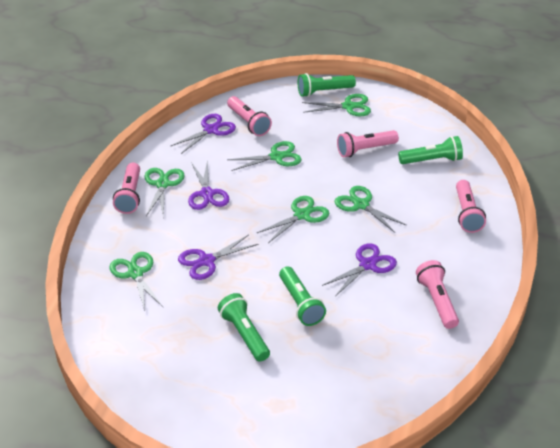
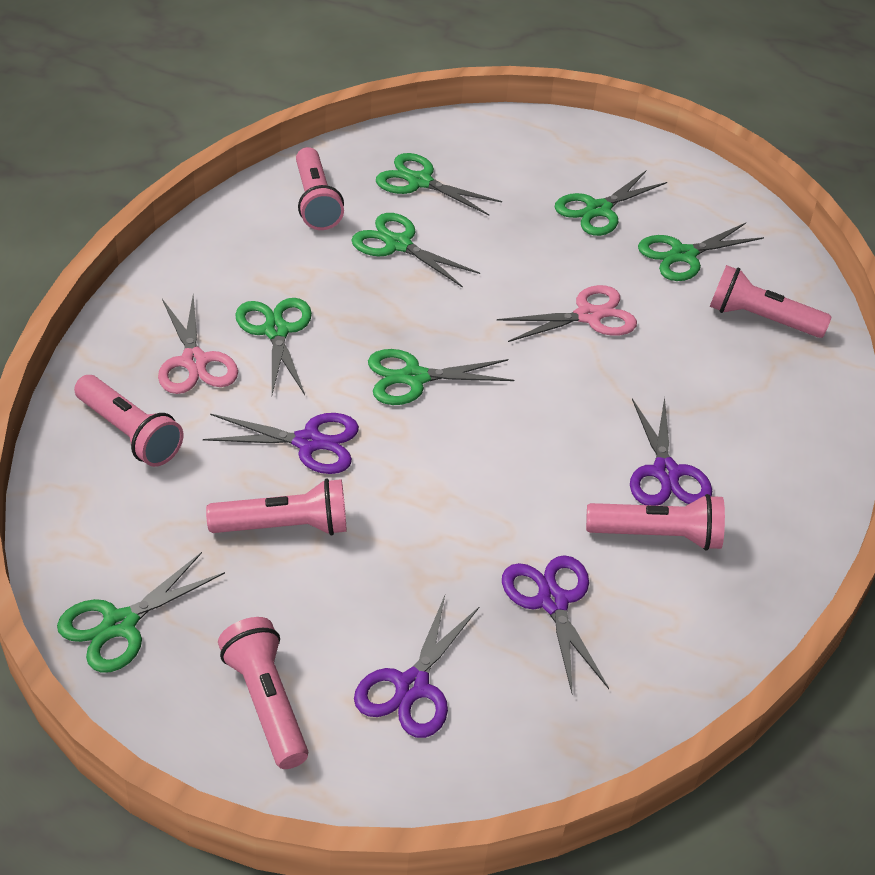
green flashlight: [218,293,270,362] [279,266,326,326] [298,73,356,97] [398,136,463,164] = 4 -> none = 0
green scissors: [110,252,163,311] [144,168,185,217] [228,141,302,171] [257,196,329,243] [302,94,371,116] [335,186,407,233] = 6 -> [57,552,225,673] [235,298,312,395] [351,213,480,288] [368,349,514,405] [376,153,502,216] [555,171,667,236] [638,223,764,281] = 7
pink flashlight: [113,163,140,214] [227,96,272,136] [337,130,399,157] [416,260,459,329] [456,180,486,233] = 5 -> [74,375,183,467] [206,478,347,535] [218,617,308,769] [296,147,344,230] [586,494,725,550] [710,265,832,338] = 6
pink scissors: none = 0 -> [158,295,238,394] [497,285,637,342] = 2

